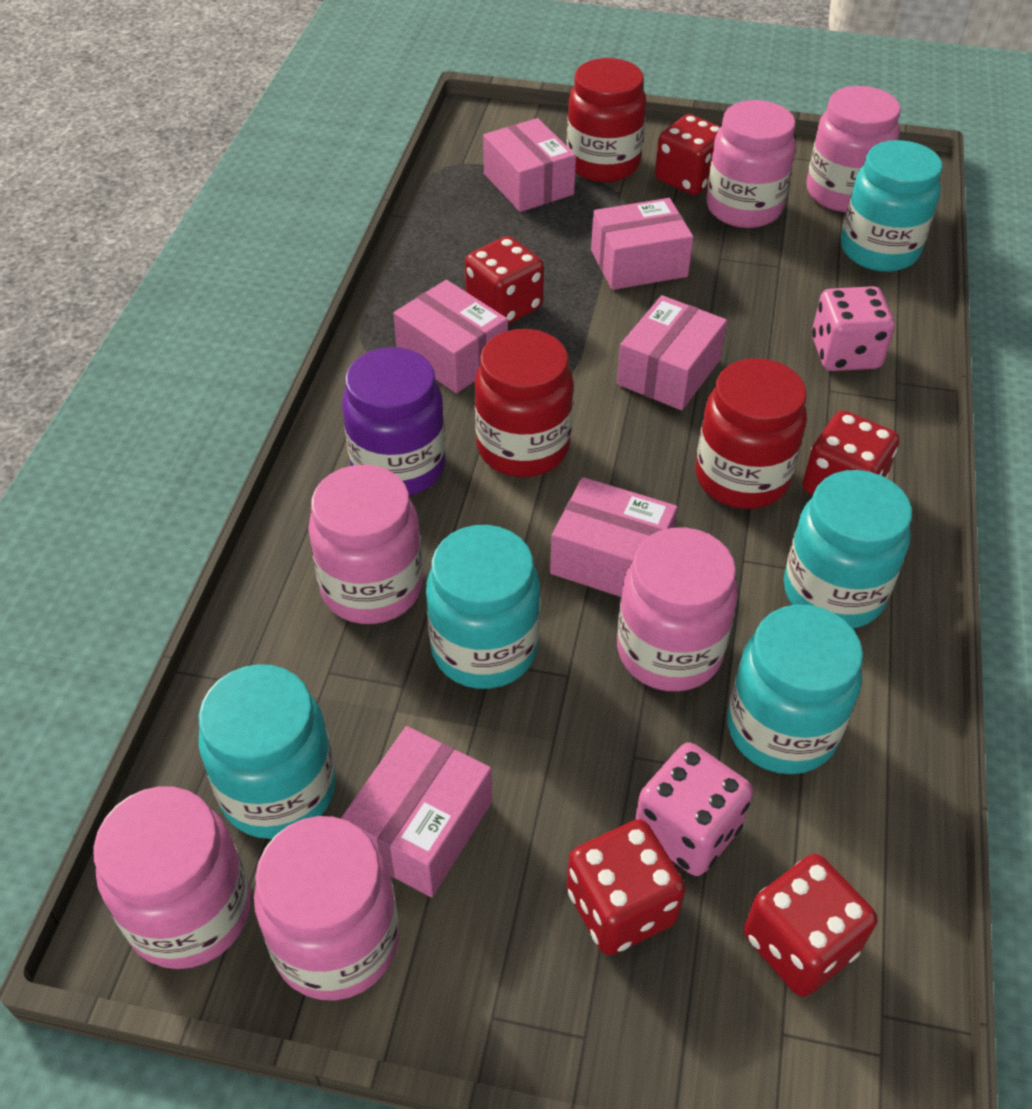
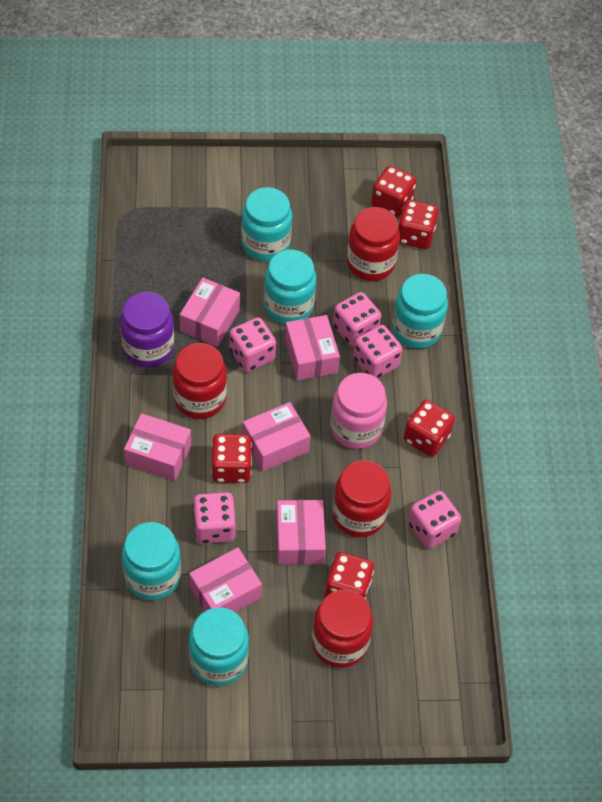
pink dice: [635,743,753,876] [812,286,895,371] = 2 -> [193,492,236,544] [229,317,276,372] [333,292,381,347] [353,325,403,379] [408,491,461,549] = 5
pink jar: [93,786,251,969] [254,816,399,1001] [308,465,423,624] [617,527,738,692] [706,100,796,228] [806,86,901,212] = 6 -> [330,373,387,449] = 1
red jar: [475,329,573,477] [567,58,647,182] [696,358,807,509] = 3 -> [172,343,227,419] [312,590,373,668] [332,460,391,537] [347,207,400,281] = 4

